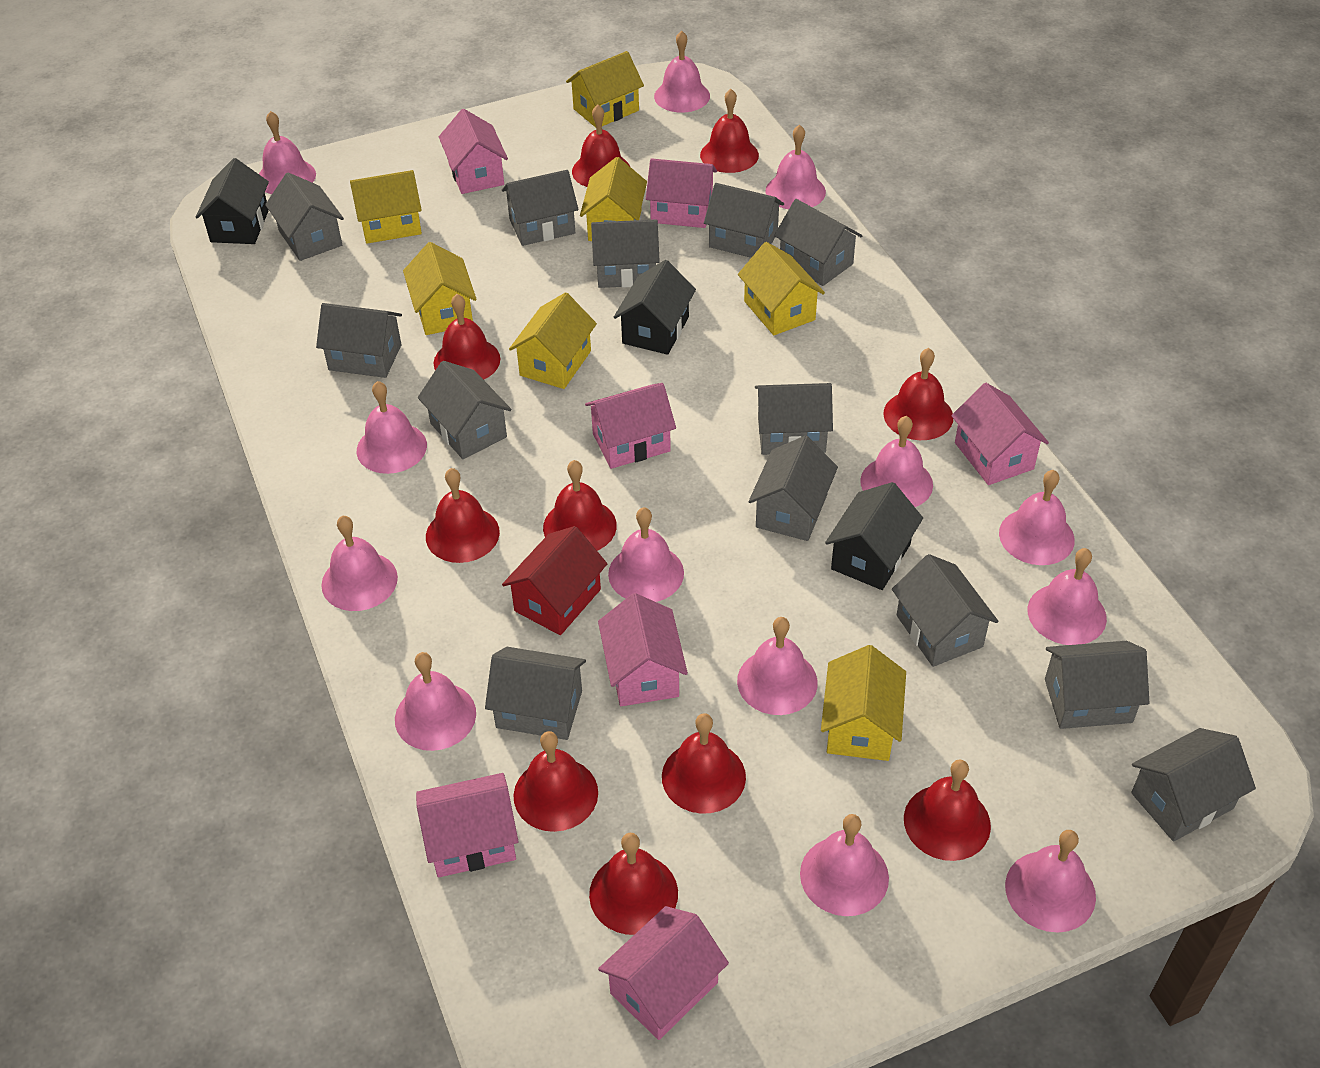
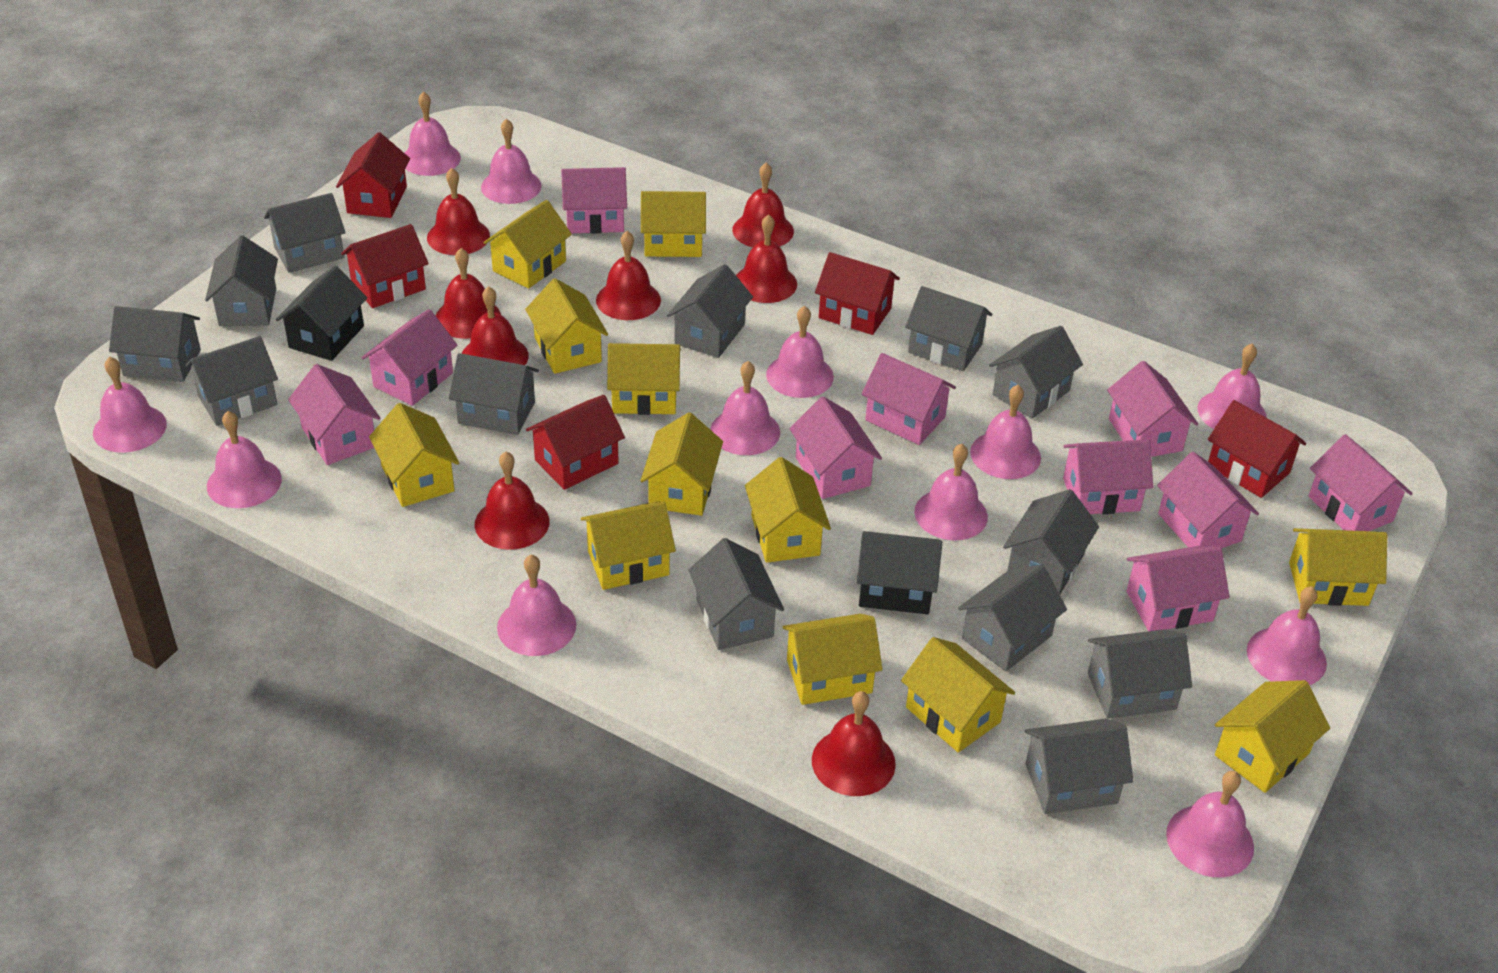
black house: [196,158,269,244] [614,260,696,355] [825,482,923,590] = 3 -> [276,266,367,361] [857,531,942,614] = 2
pink bell: [259,111,316,194] [321,516,398,611] [357,381,427,474] [395,652,476,751] [608,507,684,602] [654,30,710,113] [737,617,818,715] [766,124,826,209] [800,814,889,916] [860,416,933,507] [999,470,1075,565] [1005,830,1096,933] [1028,548,1107,645] = 13 -> [93,357,167,453] [207,411,282,508] [405,91,461,176] [481,119,542,204] [497,554,576,656] [710,361,780,455] [766,306,834,398] [914,444,988,540] [970,385,1041,479] [1166,771,1254,878] [1198,344,1267,429] [1247,586,1327,685] = 12
pink house: [416,773,519,877] [439,109,508,194] [585,383,676,469] [598,593,688,706] [598,906,729,1040] [646,158,717,228] [951,383,1049,485] = 7 -> [288,364,380,465] [361,309,458,406] [561,167,627,234] [789,396,882,499] [861,353,956,445] [1063,439,1153,514] [1107,361,1198,457] [1126,546,1230,631] [1157,452,1259,548] [1309,434,1413,531] = 10
red bell: [426,468,500,563] [434,294,500,380] [514,731,598,832] [543,460,617,551] [572,104,630,187] [589,833,678,935] [662,713,746,814] [700,89,759,173] [883,348,953,440] [904,759,991,861] = 10 -> [427,168,490,255] [436,248,501,339] [462,286,528,365] [475,451,549,550] [596,231,661,320] [732,163,794,248] [736,214,797,303] [812,691,896,796] = 8
red house: [502,526,607,635] = 1 -> [336,132,410,218] [341,224,429,308] [526,395,625,490] [815,252,900,335] [1208,400,1306,498] = 5
yellow house: [350,170,422,244] [403,242,477,335] [509,292,597,389] [566,51,644,127] [580,157,647,241] [738,242,825,335] [821,645,906,761] = 7 -> [369,403,459,507] [483,200,572,289] [525,278,608,374] [581,501,676,590] [607,343,680,415] [640,412,723,516] [641,191,706,257] [745,457,831,563] [783,614,883,705] [901,637,1015,752] [1215,680,1330,793] [1289,528,1387,606] = 12

